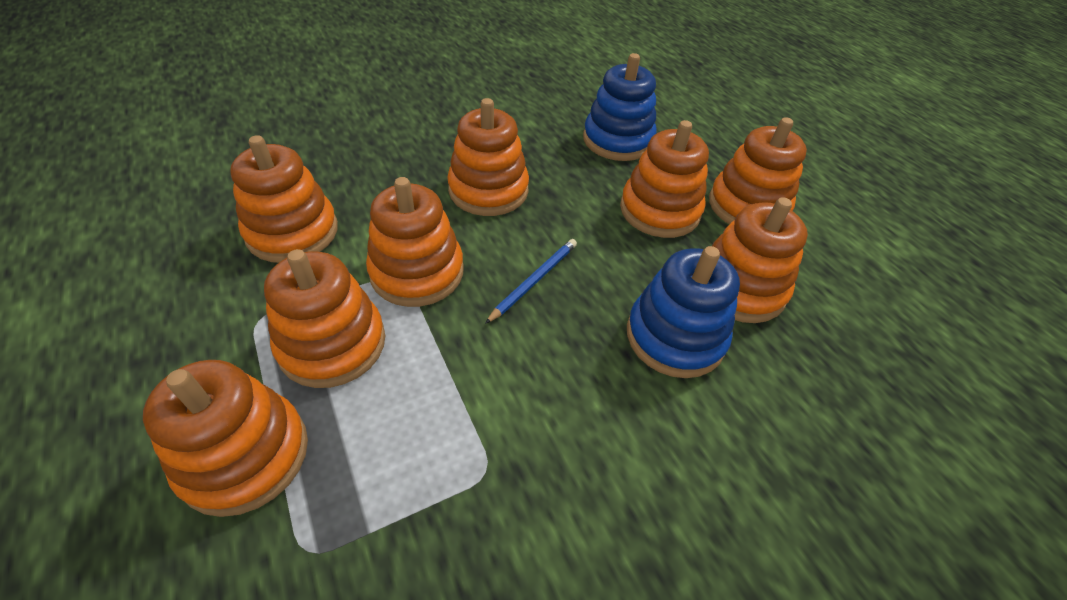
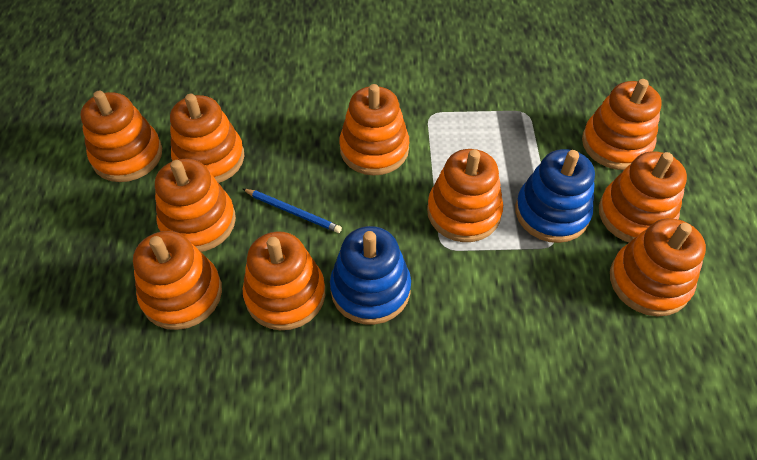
orange stacking toy: [143,360,308,517] [230,135,338,263] [264,249,385,388] [366,177,464,307] [447,98,529,216] [620,120,709,238] [709,117,807,224] [712,197,808,323] = 8 -> [80,91,162,182] [133,231,222,330] [155,159,236,252] [170,94,244,183] [243,231,325,330] [339,84,409,176] [427,149,503,242] [582,79,662,170] [599,151,687,242] [610,218,706,317] = 10

